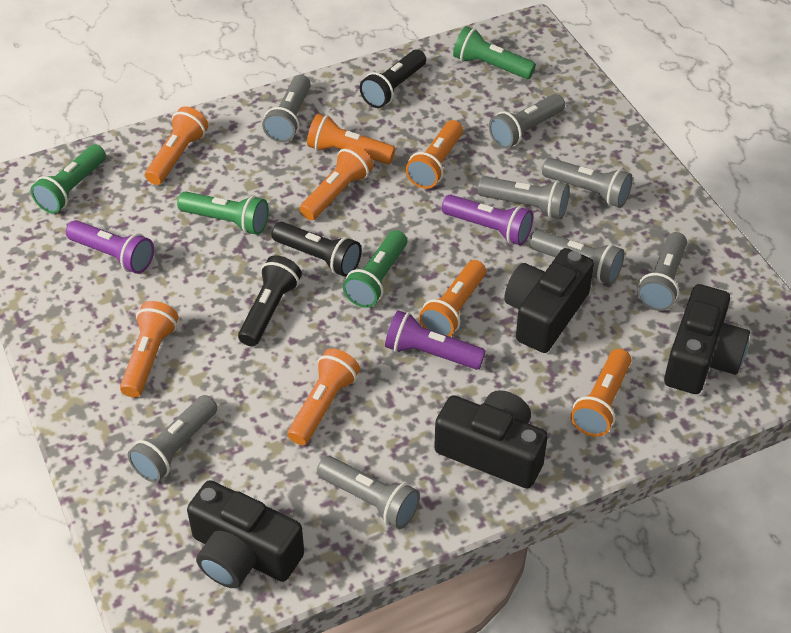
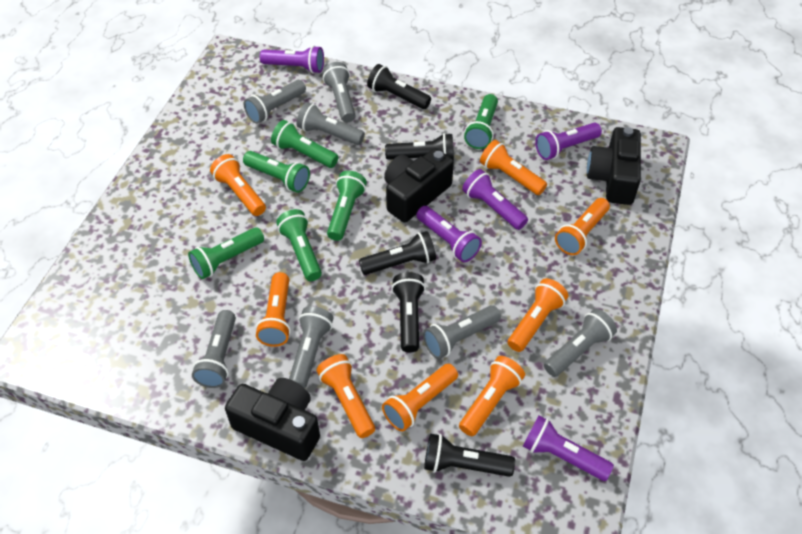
black camera: [187,480,304,588] [434,390,548,488] [504,248,594,353] [664,284,750,394] = 4 -> [225,378,320,461] [384,148,454,222] [587,127,641,205] = 3
black flashlight: [238,255,302,346] [272,222,362,277] [360,49,426,108] = 3 -> [359,231,436,275] [367,64,431,109] [385,133,454,161] [392,272,425,353] [424,434,515,477] = 5
green flashlight: [31,144,106,214] [177,191,269,235] [343,230,407,308] [453,26,536,79] = 4 -> [188,227,264,279] [243,151,310,193] [271,120,338,168] [276,209,322,281] [327,171,367,241] [464,94,498,149] = 6
grey flashlight: [128,395,217,482] [262,75,311,142] [317,456,420,529] [478,176,570,219] [489,94,565,149] [530,230,624,284] [542,158,632,208] [637,232,687,311] = 8 -> [192,310,236,388] [244,80,306,124] [289,306,333,388] [296,102,365,145] [322,62,356,123] [423,305,501,359] [544,309,617,377] = 7
purple flashlight: [66,220,154,274] [385,310,486,370] [442,194,533,245] = 3 -> [260,45,324,73] [416,206,482,262] [462,169,528,230] [523,415,614,481] [535,123,602,160] = 5

